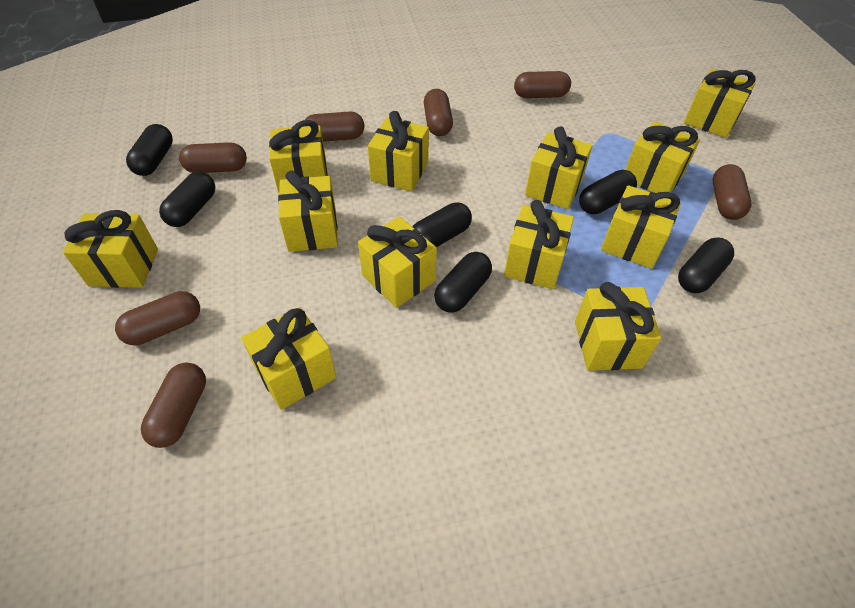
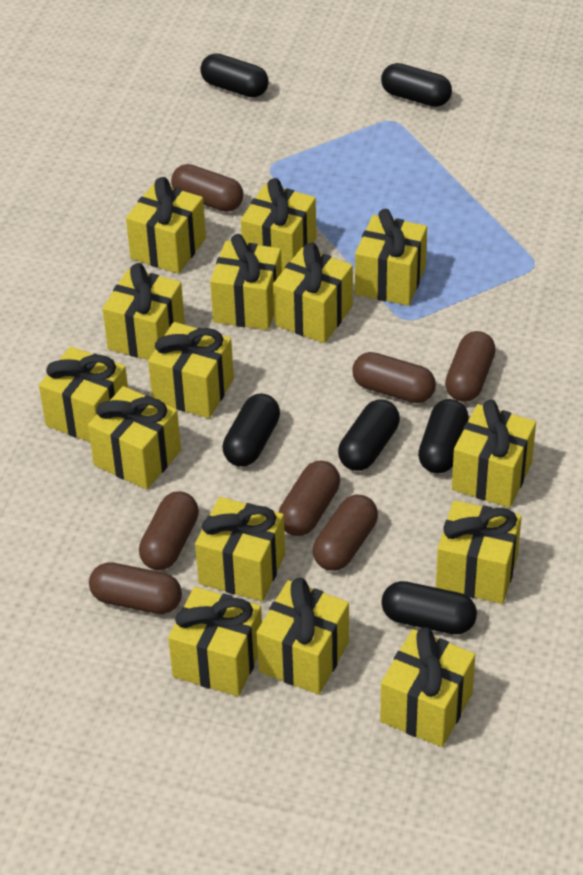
yellow gift: [63,210,158,288] [241,307,336,410] [269,120,328,193] [278,171,338,252] [358,216,437,308] [368,111,429,192] [504,200,574,289] [525,126,592,209] [575,282,661,371] [601,185,681,269] [625,121,700,193] [684,69,756,138] = 12 -> [39,346,128,442] [88,386,181,489] [103,263,185,360] [126,177,206,274] [148,322,234,418] [168,587,262,696] [195,497,285,602] [210,234,282,330] [241,178,316,272] [256,578,349,694] [273,242,353,343] [355,209,427,306] [380,627,476,747] [436,501,522,604] [452,400,536,508] = 15

